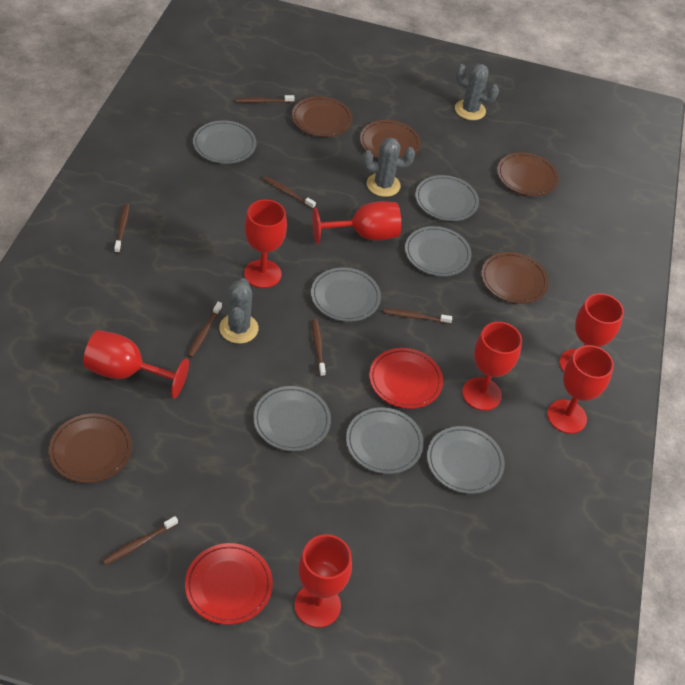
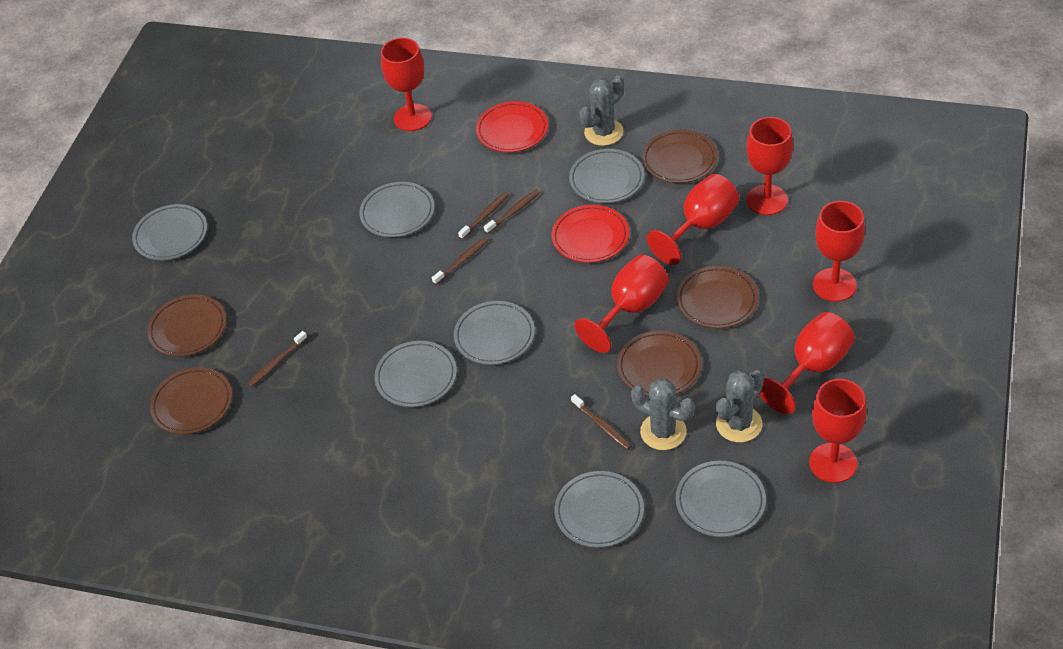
brown toothbrush: [103,516,178,565] [114,204,129,253] [188,302,222,357] [236,95,295,103] [263,176,316,209] [312,319,326,377] [384,308,452,324] = 7 -> [247,331,307,387] [432,238,489,285] [458,192,510,239] [484,190,540,234] [571,394,632,450] = 5

